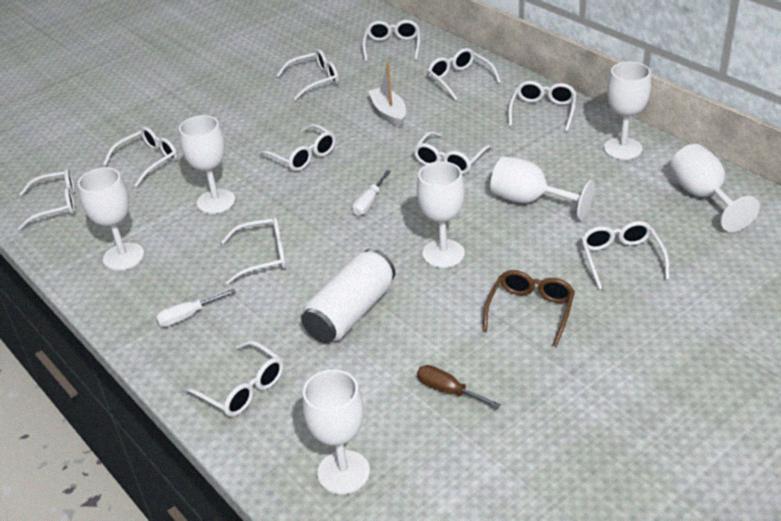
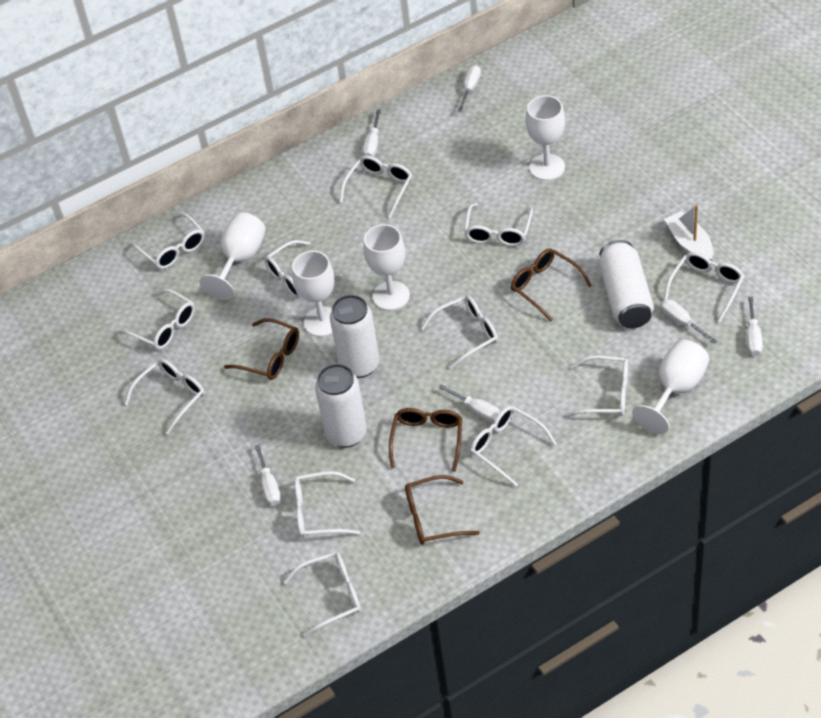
brown glasses: [483,270,575,347] = 1 -> [224,318,299,380] [389,408,462,472] [405,475,480,545] [511,249,592,321] = 4
brown screwdriver: [417,365,501,409] = 1 -> none = 0
white can: [301,249,395,343] = 1 -> [315,364,367,448] [330,295,379,378] [599,240,654,328] = 3
white glasses: [17,169,75,230] [103,127,178,187] [183,340,284,417] [221,217,286,285] [259,124,336,171] [276,49,339,100] [362,20,420,62] [413,131,493,174] [427,48,501,101] [508,81,577,132] [581,221,670,290] = 11 -> [118,289,195,350] [125,359,205,434] [131,213,205,269] [264,240,343,299] [284,552,361,637] [294,471,360,538] [339,155,412,218] [421,295,498,369] [464,203,533,246] [470,406,556,487] [566,355,628,417] [664,252,745,322] = 12
white goblet: [78,168,144,271] [179,115,235,214] [303,369,370,495] [417,161,465,268] [490,156,595,220] [604,62,651,160] [670,144,760,232] = 7 -> [199,212,266,300] [292,251,334,337] [364,224,410,311] [526,95,565,180] [632,340,709,434] = 5
white screwdriver: [156,289,236,327] [353,170,391,216] = 2 -> [255,444,281,506] [363,110,381,157] [439,384,501,423] [458,65,481,112] [660,299,717,344] [747,297,763,356] = 6

